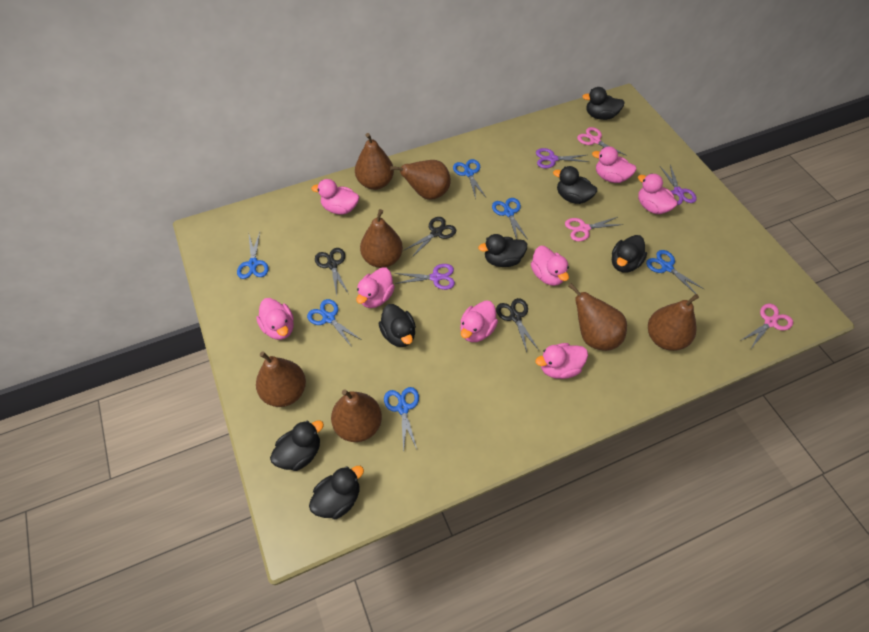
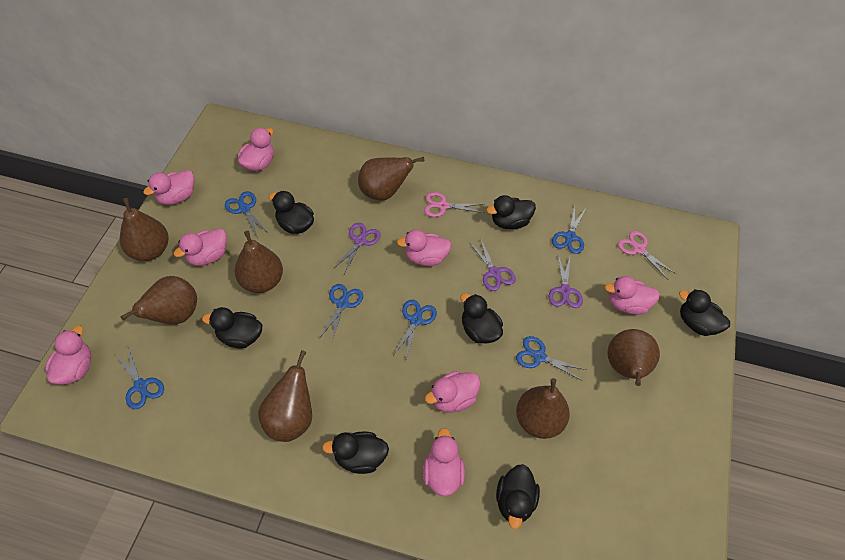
black scissors: [315,248,349,295] [405,217,456,257] [496,298,539,352] = 3 -> none = 0
pink scissors: [565,217,623,241] [577,127,627,156] [740,304,793,350] = 3 -> [424,192,484,217] [618,231,676,280] = 2

